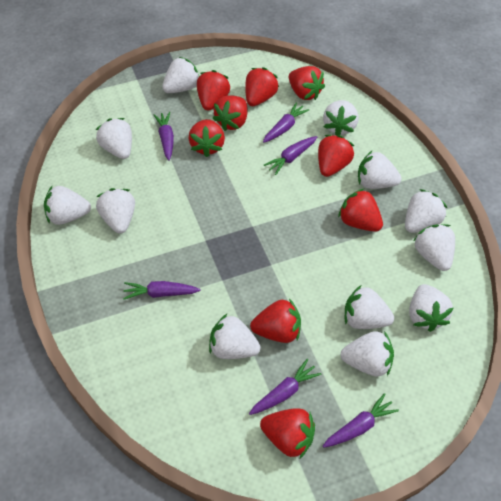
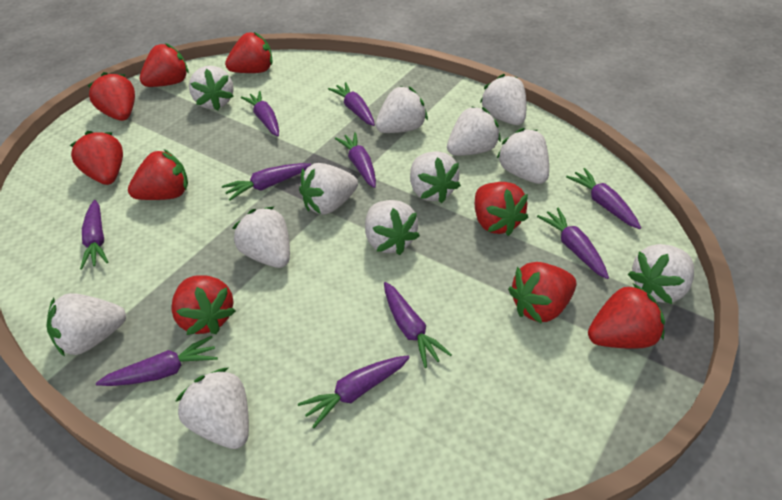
purple carrot: [123,281,201,300] [153,112,174,161] [249,359,322,415] [263,103,309,143] [264,136,317,175] [323,393,399,448] = 6 -> [80,200,108,269] [96,336,218,386] [222,163,311,201] [241,91,279,136] [298,355,410,428] [328,82,375,126] [335,132,376,188] [384,282,452,368] [537,208,609,279] [566,168,641,229] = 10

